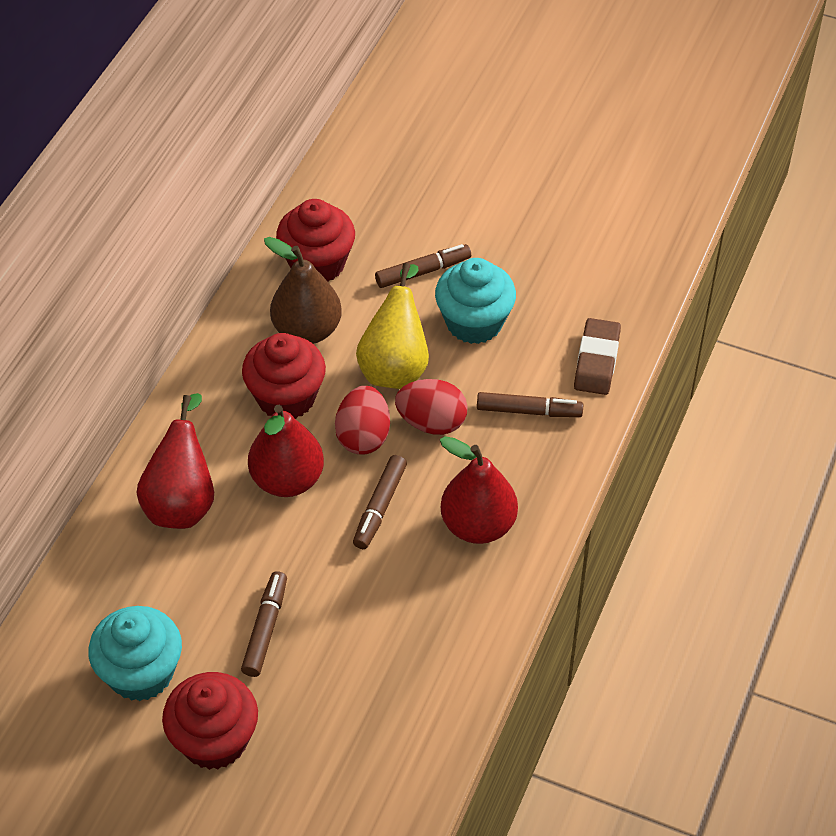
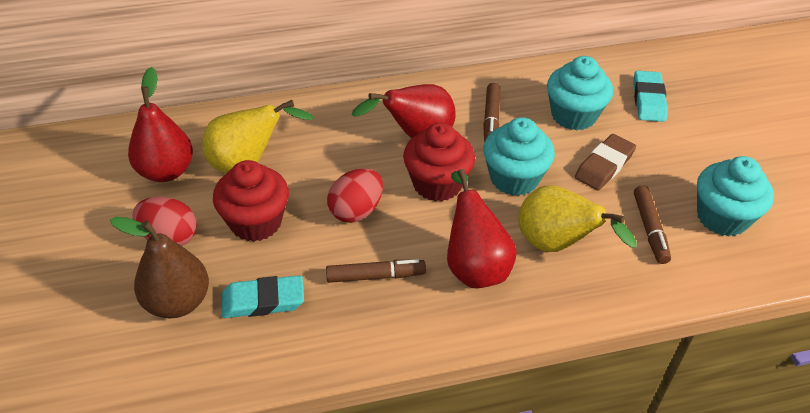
brown marker: [241,571,287,677] [353,455,407,549] [375,244,471,288] [477,392,583,417] = 4 -> [326,259,426,283] [483,83,501,142] [634,185,671,264] = 3
red cupcake: [162,672,258,770] [242,333,326,419] [276,199,355,282] = 3 -> [213,160,289,242] [403,123,475,202] = 2
turquoise cupcake: [88,606,182,701] [435,258,516,344] = 2 -> [483,117,555,196] [547,56,613,130] [697,156,774,236] = 3
turquoise eraser: none = 0 -> [222,275,304,318] [633,71,668,122] = 2
yellow pear: [356,263,429,389] = 1 -> [202,100,314,173] [518,185,637,252] = 2

